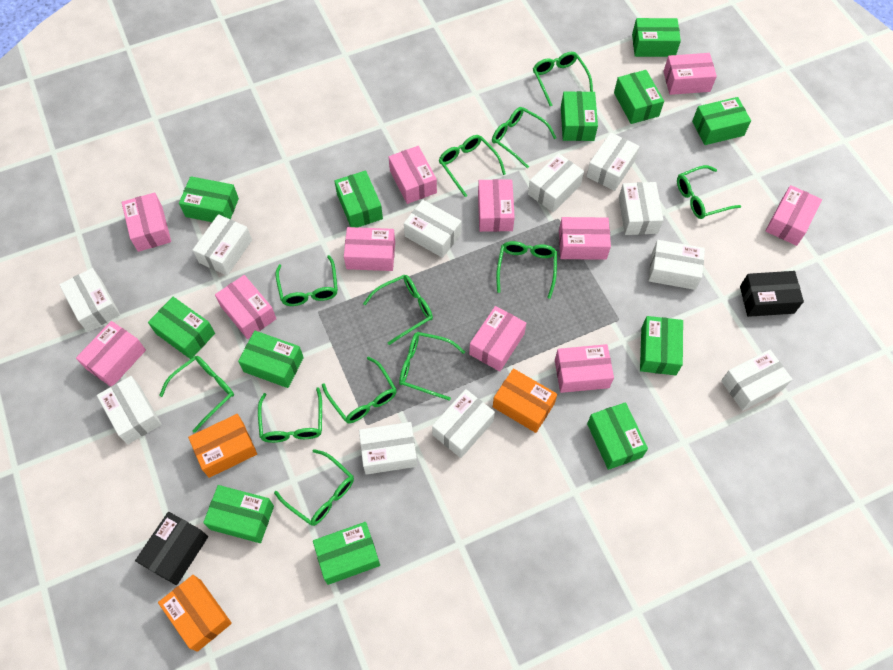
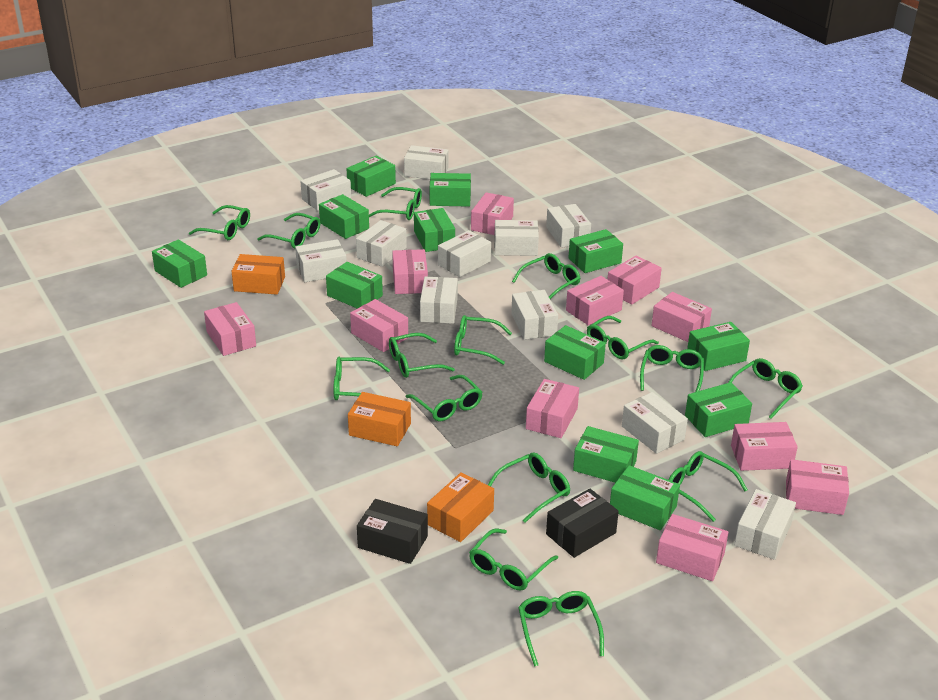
green glasses: [159,356,234,433] [258,387,322,443] [274,449,354,526] [275,255,338,306] [322,357,397,423] [363,275,433,345] [399,332,465,401] [439,135,506,197] [492,107,557,169] [496,241,557,299] [533,52,593,106] [677,165,741,219] = 12 -> [189,205,250,240] [257,213,320,249] [334,357,390,400] [369,187,422,220] [389,333,455,378] [406,375,482,421] [454,315,512,365] [469,529,558,591] [488,452,570,523] [512,253,580,299] [518,591,604,667] [587,316,659,360] [640,345,704,392] [668,451,748,522] [728,358,803,419] = 15

